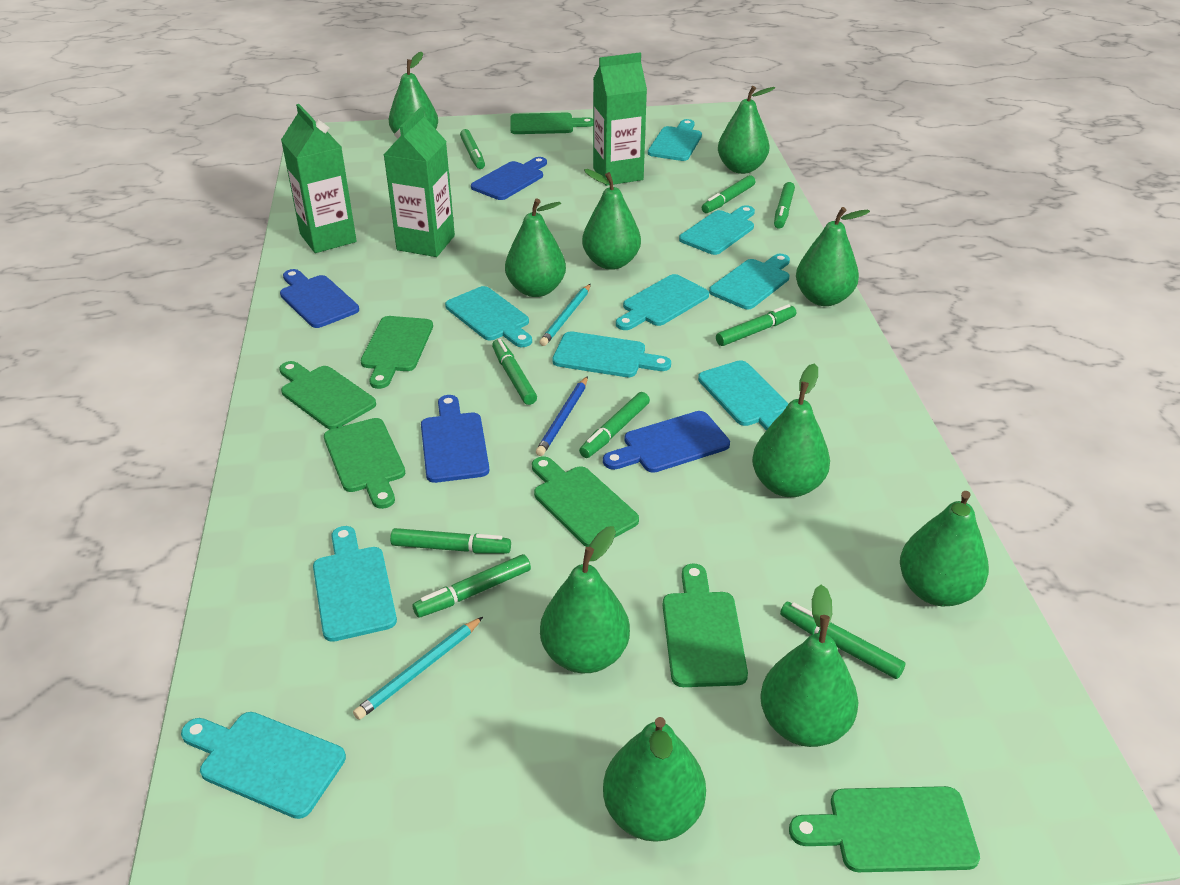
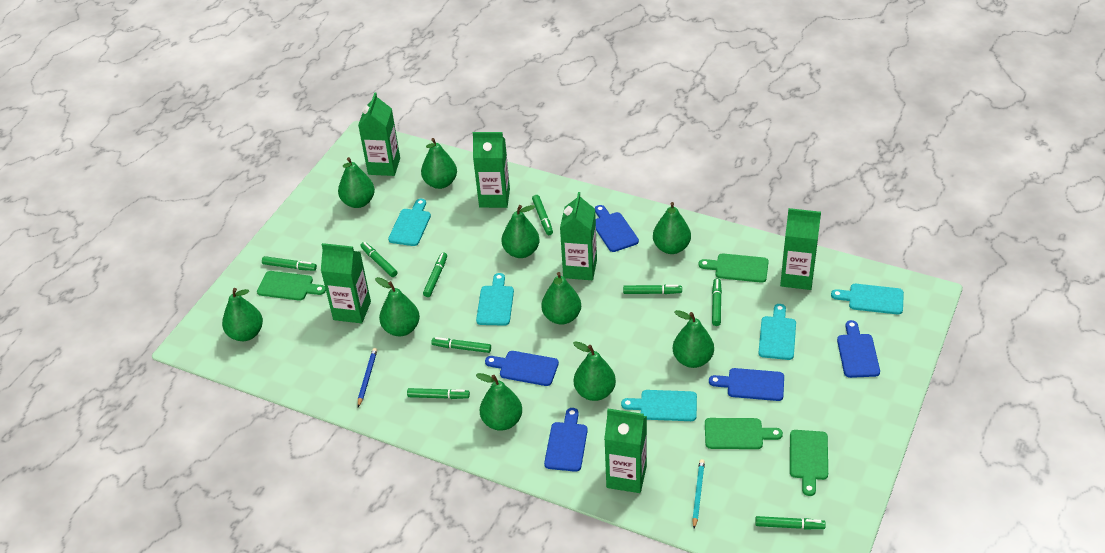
blue cutting board: [280,269,359,328] [421,395,489,483] [471,157,547,200] [603,411,730,473] = 4 -> [485,351,559,386] [544,408,588,472] [595,205,639,252] [709,368,784,401] [837,320,880,378] = 5
green carton: [281,104,357,253] [384,107,455,257] [593,53,647,186] = 3 -> [321,243,371,323] [358,92,400,176] [473,132,510,208] [560,192,597,280] [604,409,647,493] [780,208,821,290] = 6
green cutting board: [279,361,376,429] [324,418,405,509] [361,316,433,389] [510,113,593,134] [532,456,639,547] [662,563,748,687] [789,786,980,872] = 7 -> [257,271,326,300] [699,253,769,283] [705,418,783,449] [790,430,828,496] = 4
turquoise cutting board: [181,712,346,819] [313,526,397,642] [445,286,532,347] [552,331,671,377] [616,274,709,330] [648,119,702,161] [679,205,755,255] [698,360,788,430] [709,254,790,309] = 9 -> [388,199,431,246] [476,273,514,326] [621,390,697,421] [758,304,796,360] [831,284,904,315] = 5
turquoise pencil: [353,617,483,720] [540,284,591,346] = 2 -> [692,459,705,529] = 1

